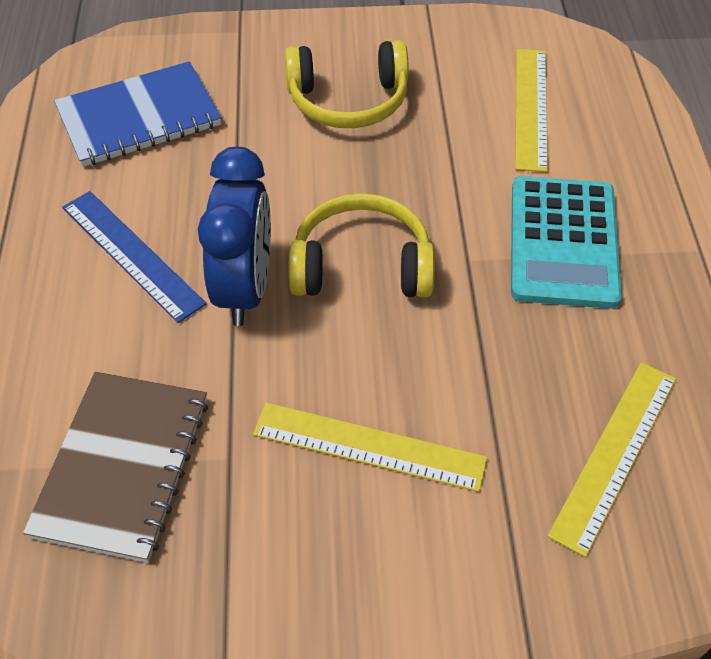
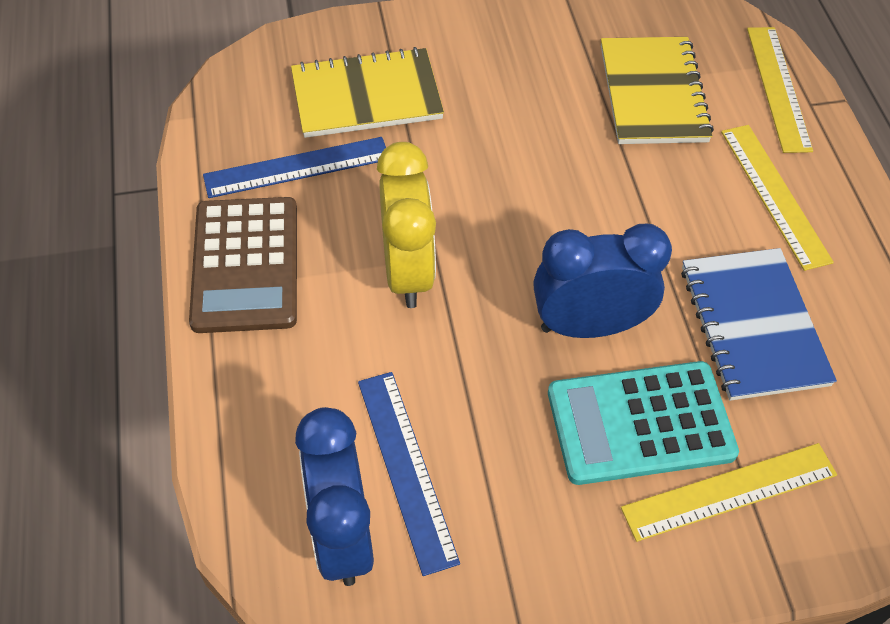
blue clock: [198,147,271,326] = 1 -> [295,407,374,586] [534,224,672,338] = 2
blue ruler: [62,191,207,323] = 1 -> [203,137,386,198] [358,372,460,576] = 2
brown calculator: none = 0 -> [189,197,297,333] = 1
brown notebook: [23,371,208,563] = 1 -> none = 0
yellow clock: none = 0 -> [377,142,436,308] = 1
yellow headphones: [285,40,409,128] [288,193,435,297] = 2 -> none = 0
yellow notebook: none = 0 -> [291,47,444,138] [601,37,714,144] = 2

